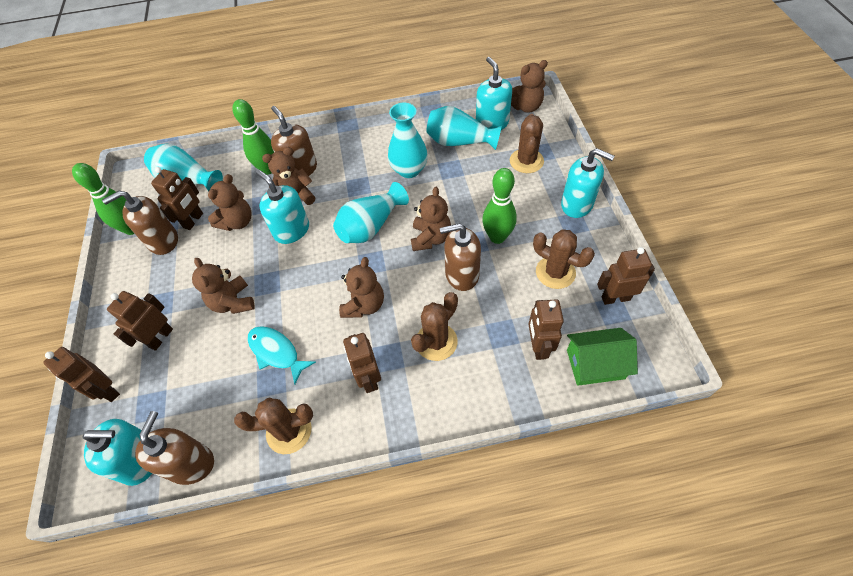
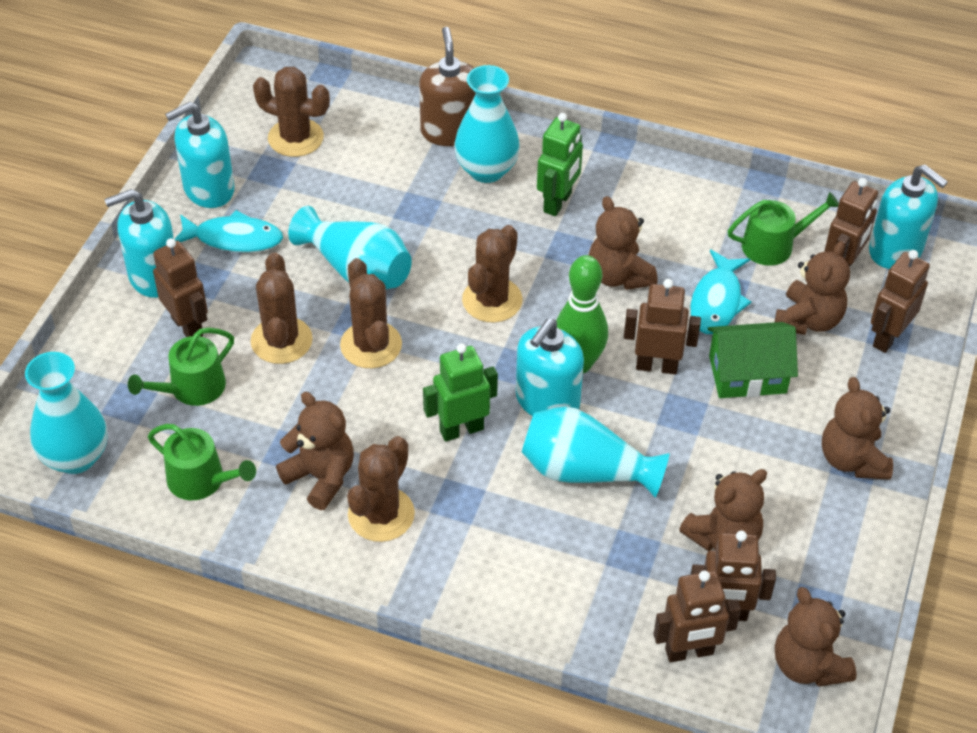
brown cactus: [234,397,313,454] [411,292,458,361] [510,114,544,173] [533,229,595,289] = 4 -> [251,252,313,364] [253,67,330,157] [340,258,402,368] [347,436,415,542] [462,225,523,323] = 5
brown soap dispenser: [102,191,178,255] [135,411,214,485] [271,106,317,176] [440,223,481,291] = 4 -> [419,27,476,146] = 1
green bowling pin: [72,163,134,235] [232,99,274,175] [482,168,517,244] = 3 -> [556,255,608,373] = 1
green robot: none = 0 -> [423,343,498,442] [537,113,583,216] = 2
green watering can: none = 0 -> [128,328,234,406] [148,424,256,500] [728,192,839,266] = 3
turquoise fish: [247,326,316,385] = 1 -> [174,210,283,253] [690,250,751,334] = 2

